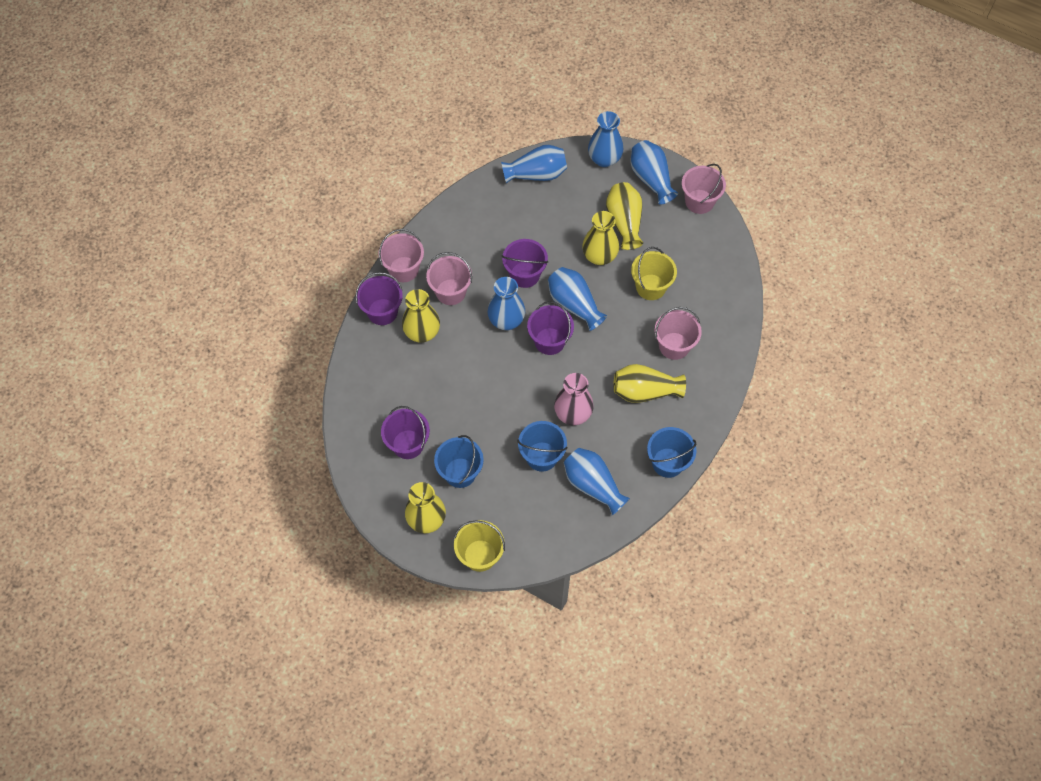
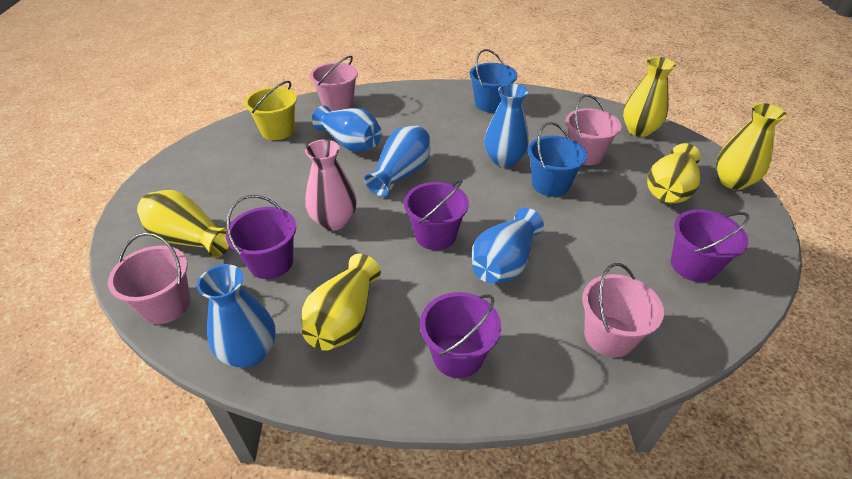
blue bucket: [434,435,484,488] [517,421,568,472] [647,427,696,478] = 3 -> [470,49,517,112] [528,122,587,197] = 2
blue vase: [488,277,525,330] [501,145,567,183] [548,267,607,331] [564,448,630,515] [588,111,623,167] [631,140,678,205] = 6 -> [197,264,276,368] [312,106,382,152] [364,125,430,197] [472,208,544,283] [484,83,529,167] = 5
yellow bucket: [454,520,505,572] [631,247,677,300] = 2 -> [244,81,297,140] = 1

